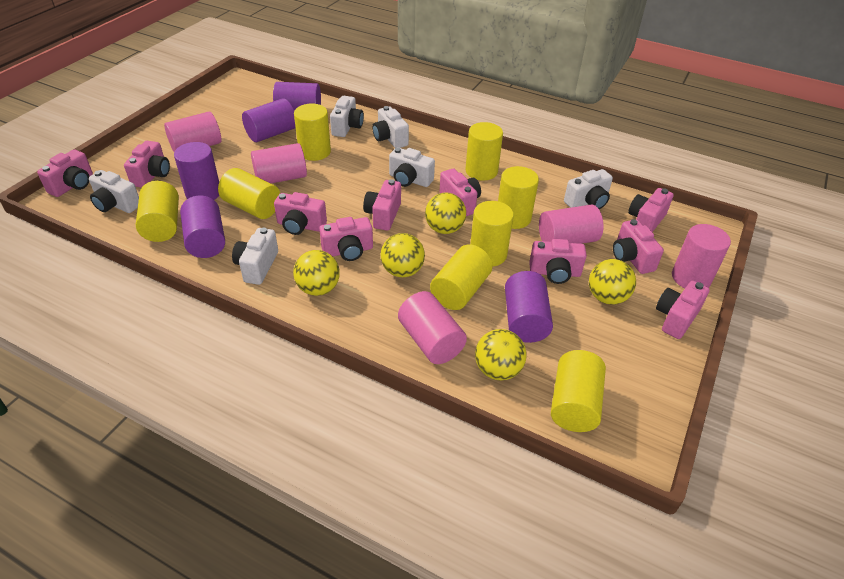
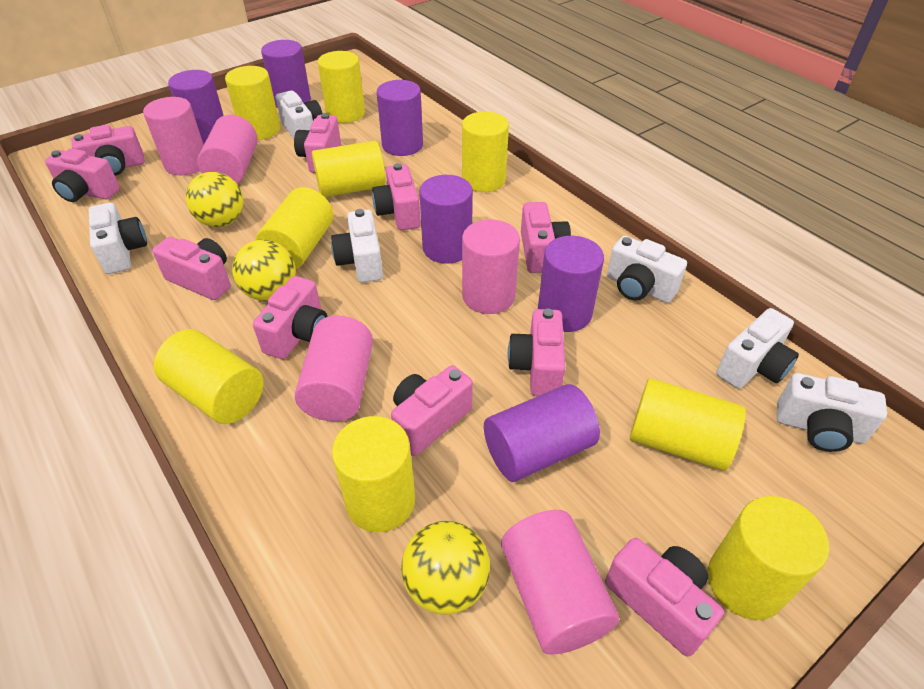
purple cylinder: [174,142,219,200] [180,196,225,258] [242,98,296,142] [273,82,321,111] [505,271,553,343] = 5 -> [168,70,224,144] [261,40,311,108] [377,80,423,156] [419,175,473,264] [484,384,600,482] [538,236,604,332] = 6
yellow ball: [293,250,340,296] [381,233,425,277] [425,192,466,234] [475,329,527,380] [589,259,636,305] = 5 -> [186,172,243,227] [232,239,296,301] [401,521,490,614] = 3
yellow cylinder: [136,181,179,242] [218,168,280,219] [294,104,331,161] [430,244,493,310] [466,122,503,181] [470,201,514,266] [498,166,539,229] [551,350,606,432] = 8 -> [154,329,264,424] [225,66,280,140] [256,187,333,269] [312,141,386,197] [318,51,365,123] [332,416,415,532] [462,112,509,192] [630,378,746,471] [708,496,829,620] = 9

